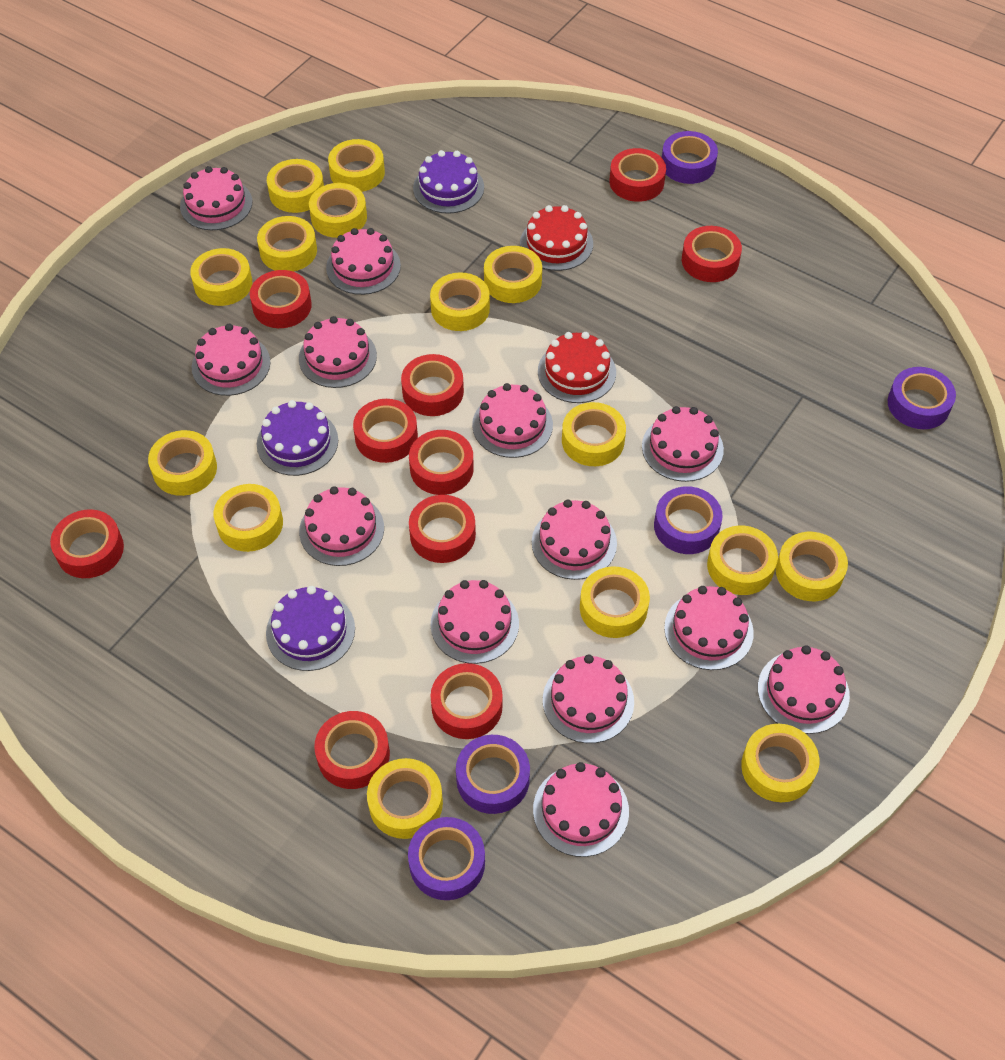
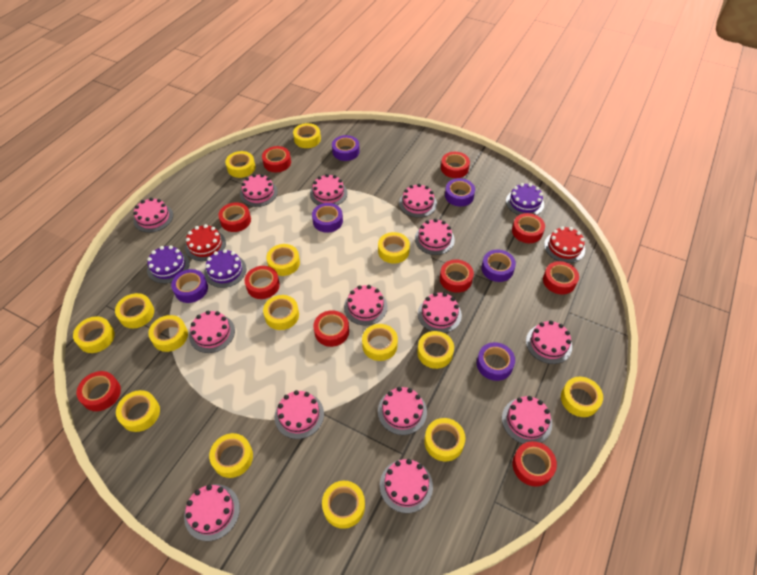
pink cake: [180,166,252,230] [192,324,270,396] [299,316,377,388] [299,486,384,566] [326,228,401,295] [431,580,519,664] [472,383,553,458] [532,499,617,580] [533,762,629,857] [543,655,634,743] [642,406,724,482] [664,586,754,670] [758,645,850,734] = 13 -> [133,198,173,233] [184,484,240,541] [189,311,235,353] [240,174,278,207] [274,390,324,439] [310,174,347,205] [344,285,388,326] [378,387,427,435] [380,459,433,513] [399,184,437,218] [415,219,455,255] [418,292,462,333] [502,396,552,444] [526,320,572,364] = 14
purple tape: [408,817,485,900] [456,735,530,814] [654,486,723,554] [662,131,718,184] [888,367,956,429] = 5 -> [171,269,208,303] [312,203,343,233] [332,135,360,161] [445,178,475,206] [477,342,515,381] [481,249,516,282] = 6

